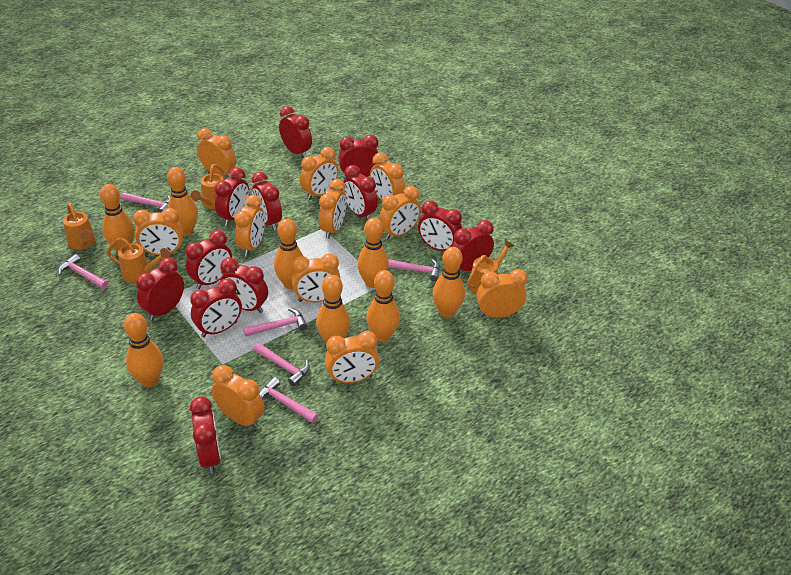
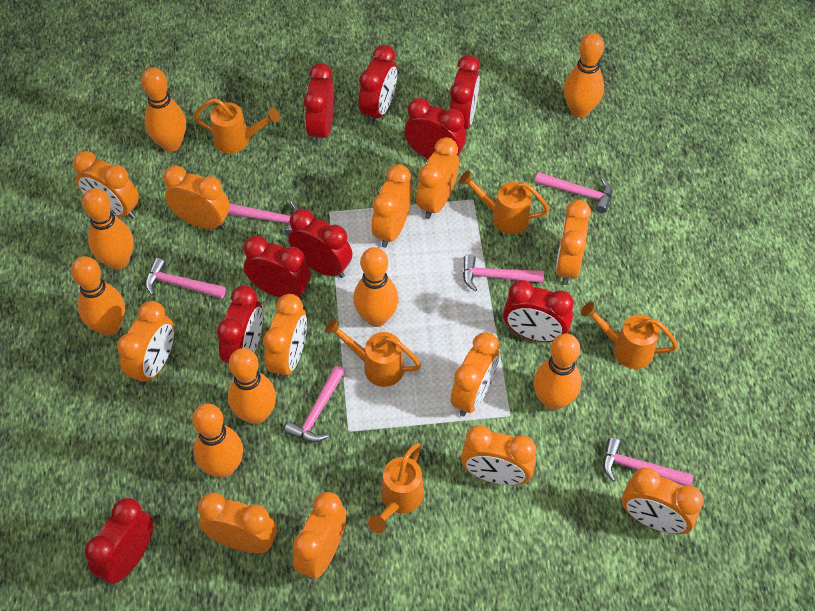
orange clock: [133,208,183,255] [197,128,236,177] [212,365,264,429] [234,195,265,257] [292,253,341,302] [300,147,338,200] [319,179,347,239] [325,331,379,383] [370,153,405,201] [379,186,421,240] [477,269,527,318] = 11 -> [73,151,139,219] [117,301,174,386] [163,166,230,230] [198,492,277,553] [263,294,307,380] [293,492,346,579] [372,164,412,248] [416,137,459,219] [451,332,499,416] [461,425,536,485] [556,200,591,285] [622,468,704,534] = 12
orange watering can: [63,203,96,250] [107,237,171,283] [190,164,224,209] [467,240,514,295] = 4 -> [194,98,280,153] [325,318,421,387] [368,443,424,533] [459,171,549,234] [581,302,678,369] = 5
red clock: [136,258,184,321] [186,230,232,289] [190,278,242,338] [190,396,221,474] [215,168,249,226] [220,258,268,313] [252,172,282,230] [279,106,312,158] [338,135,380,179] [343,165,378,221] [418,201,462,251] [451,220,494,271] = 12 -> [85,498,153,584] [217,285,263,364] [244,236,311,300] [288,209,352,278] [304,63,335,146] [359,45,397,125] [404,98,466,159] [449,55,480,130] [503,280,574,342] = 9

